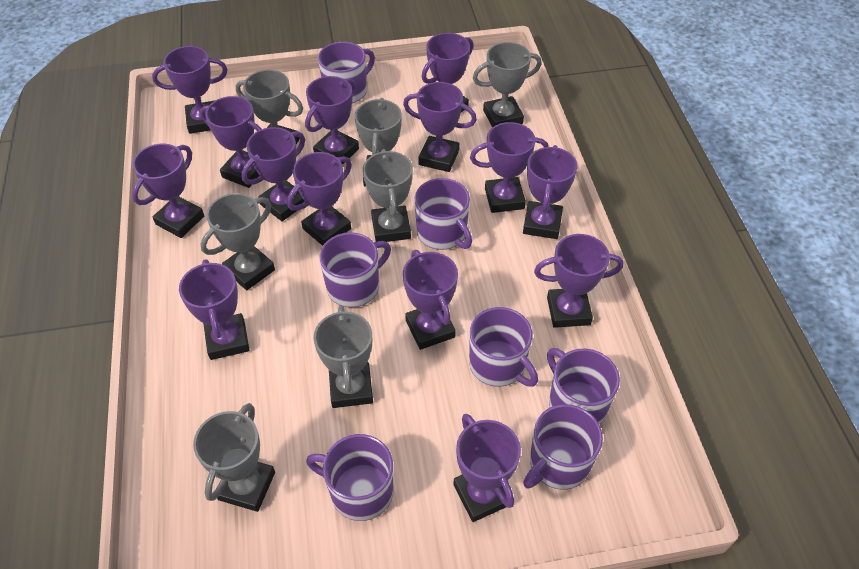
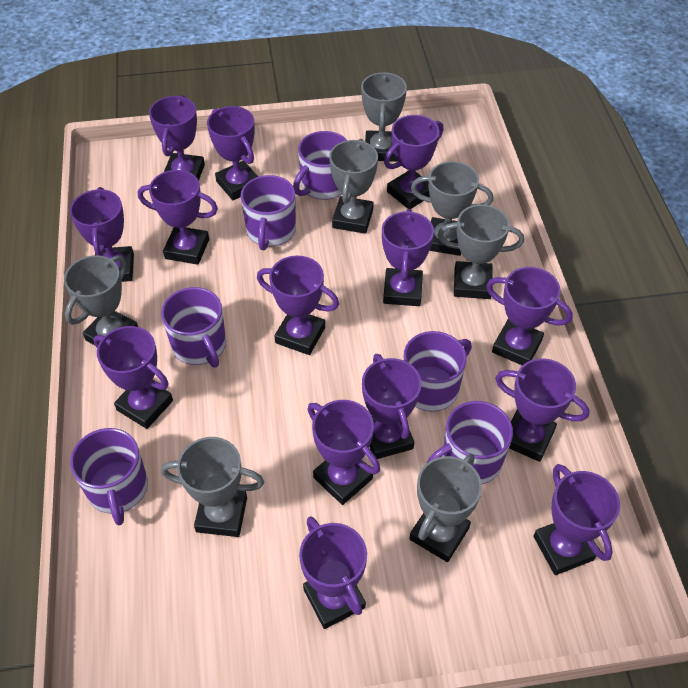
purple mug: [306,434,393,521] [318,42,375,104] [320,232,391,307] [415,178,472,250] [469,307,538,387] [523,404,603,490] [547,348,620,424] = 7 -> [70,428,148,525] [161,287,226,368] [240,175,296,250] [293,131,347,200] [403,331,472,412] [427,401,513,484] = 6

